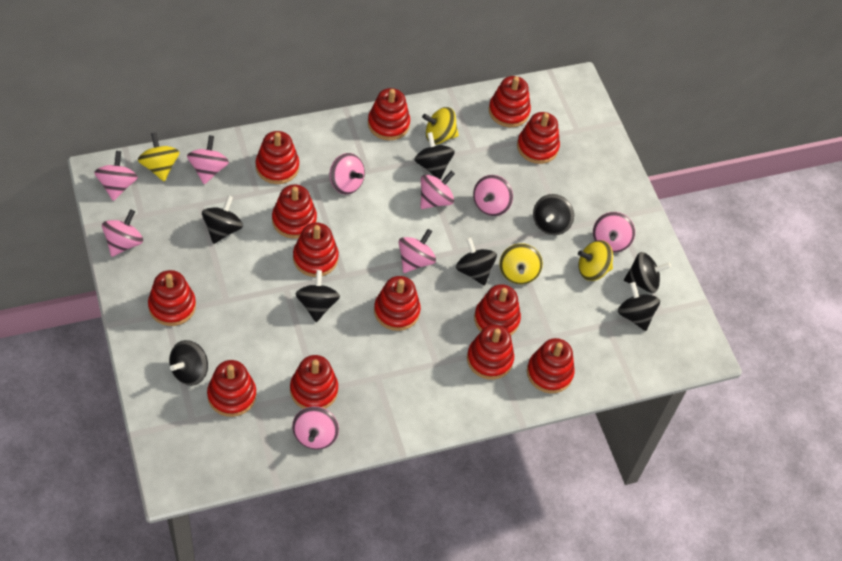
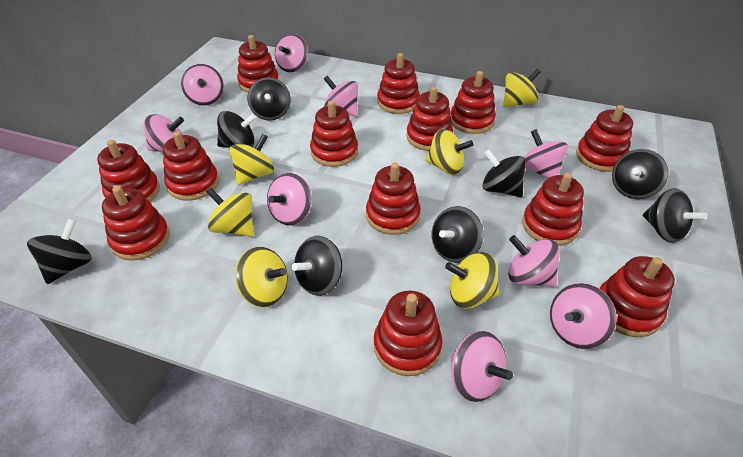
yellow spinning top: [138,132,180,181] [422,107,459,144] [499,243,543,284] [578,240,613,281] = 4 -> [206,187,254,237] [229,134,274,185] [235,247,288,307] [425,129,473,175] [445,252,499,309] [503,69,541,107] = 6

